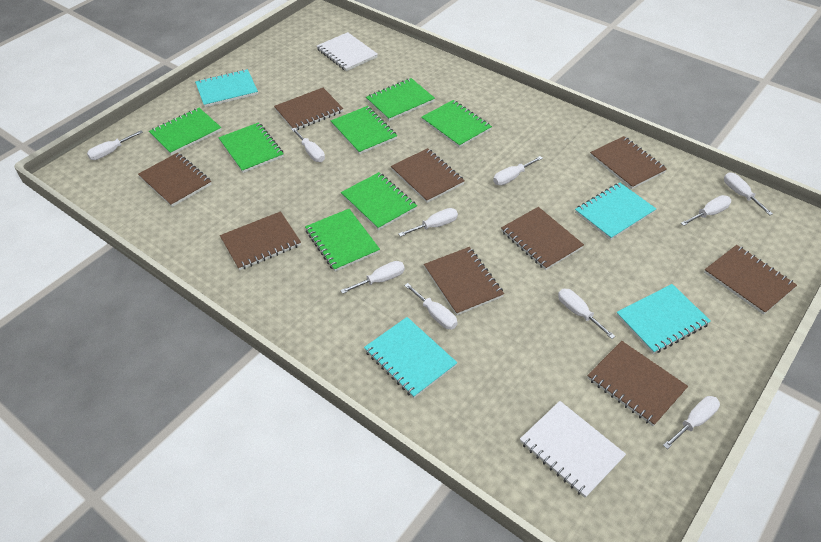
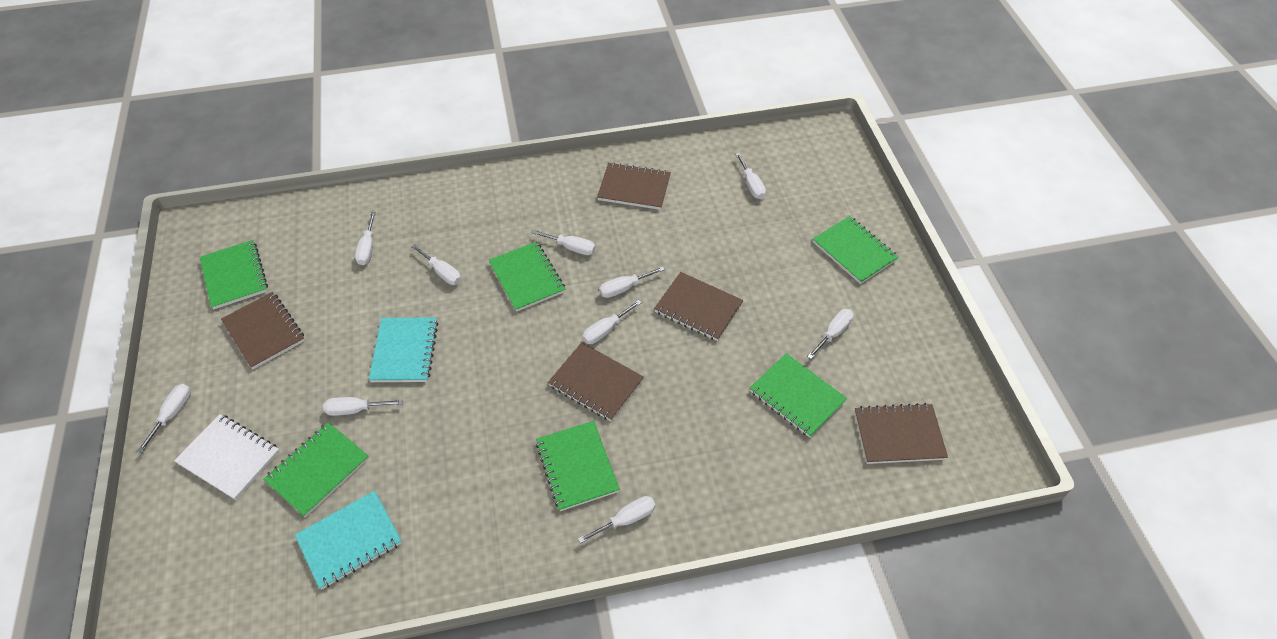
brown notebook: [138,153,212,207] [220,211,301,271] [274,88,343,130] [391,148,465,203] [424,247,504,315] [501,207,584,270] [587,341,688,426] [590,136,667,189] [704,245,797,315] = 9 -> [221,292,305,369] [548,342,644,421] [597,162,671,210] [654,272,743,341] [854,403,948,464] = 5
green notebook: [149,108,222,155] [218,122,284,173] [305,209,380,272] [331,106,397,154] [341,172,417,230] [366,78,435,121] [421,100,492,148] = 7 -> [200,240,268,310] [264,422,369,517] [488,241,565,312] [536,421,620,511] [750,353,847,438] [813,216,899,284] = 6
turquoise notebook: [195,69,258,107] [364,317,457,398] [575,182,656,240] [616,284,711,354] = 4 -> [295,490,402,590] [369,317,438,382] = 2
white notebook: [317,32,378,71] [520,401,626,498] = 2 -> [174,414,280,500] = 1

